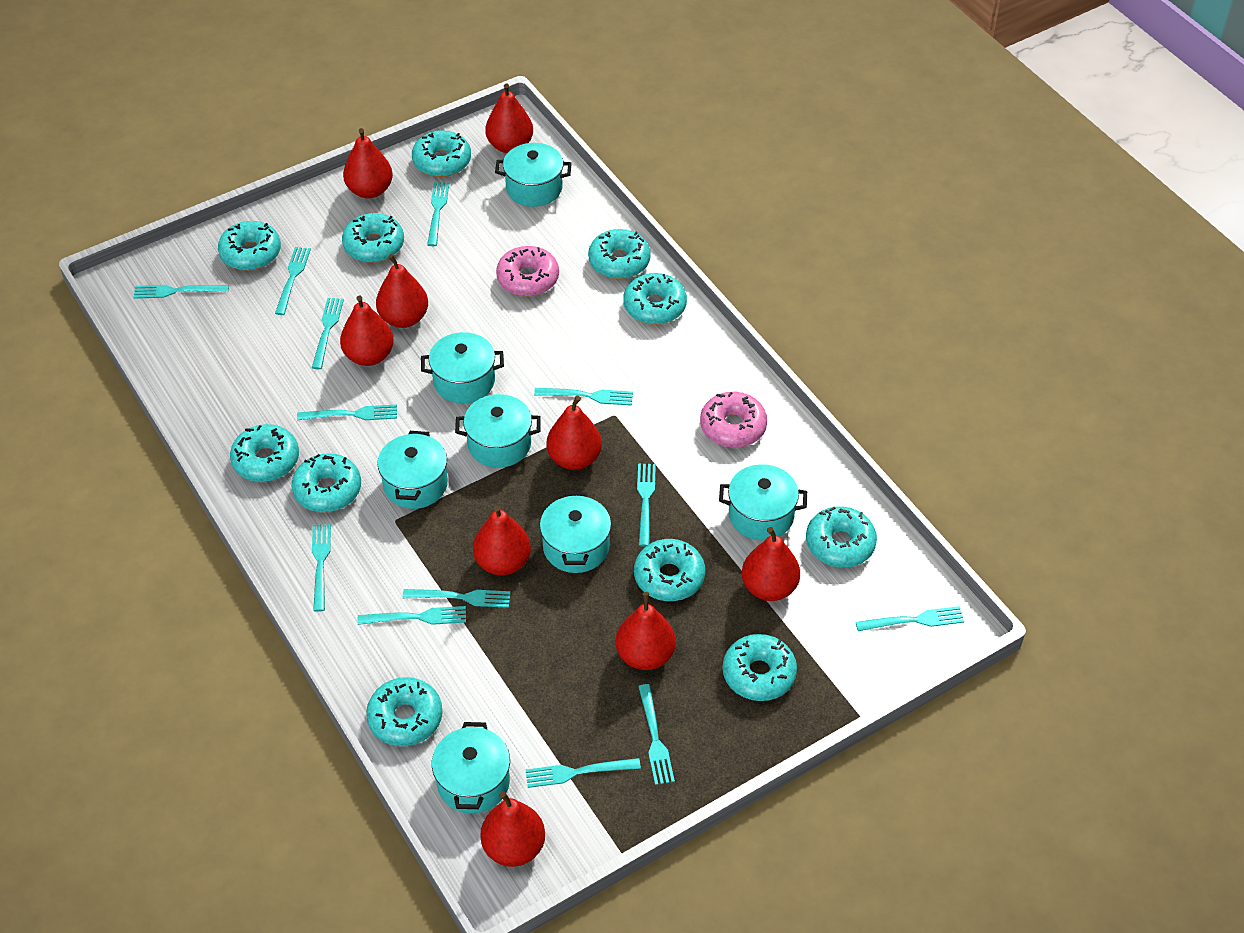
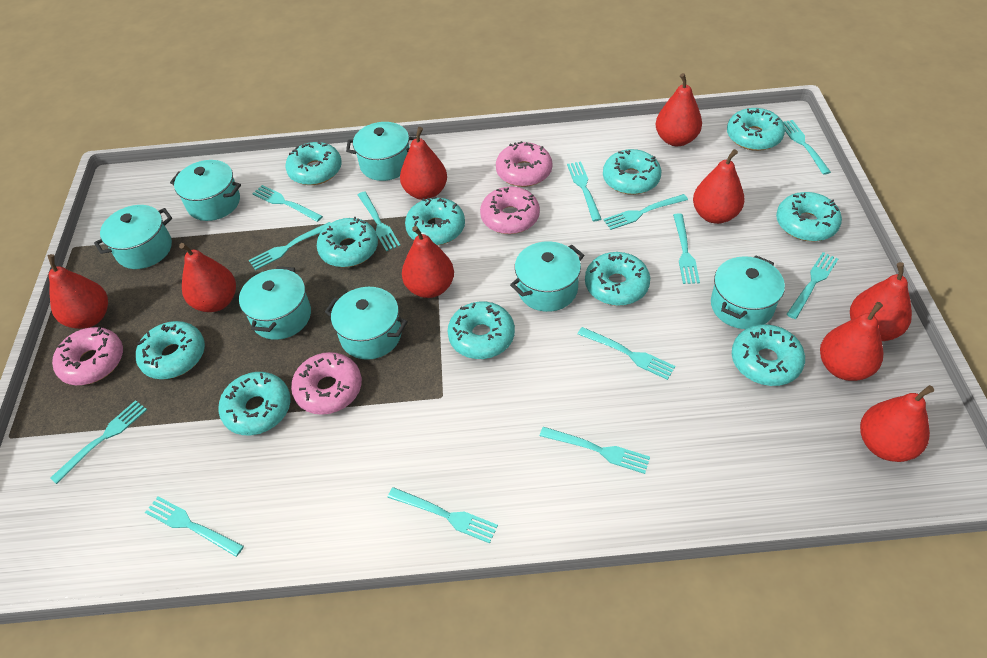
pink donut: [496,246,559,296] [700,392,767,448] = 2 -> [52,327,123,385] [291,352,362,415] [480,187,540,234] [496,141,552,187] = 4

